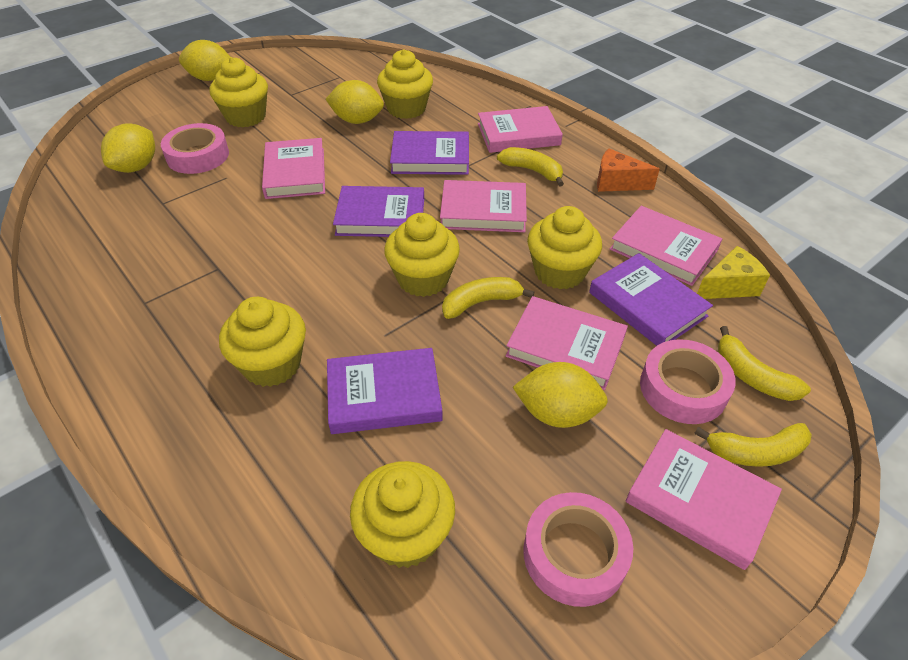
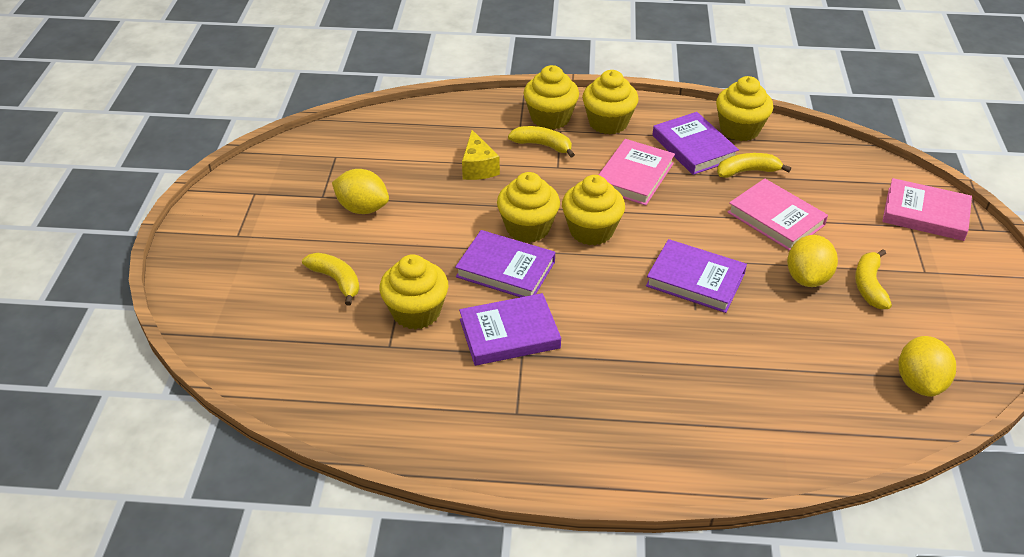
orange cheese: [597,149,660,192] = 1 -> none = 0
pink book: [262,138,325,199] [440,180,527,232] [478,106,563,153] [506,296,628,390] [610,206,722,286] [626,429,782,570] = 6 -> [599,139,675,206] [727,178,828,251] [882,178,972,241] = 3
pink tape: [161,123,229,174] [523,492,633,607] [640,339,736,424] = 3 -> none = 0
yellow lemon: [101,123,155,173] [179,40,230,81] [326,80,384,124] [513,362,608,428] = 4 -> [332,169,389,214] [787,235,838,287] [899,336,956,397] = 3

